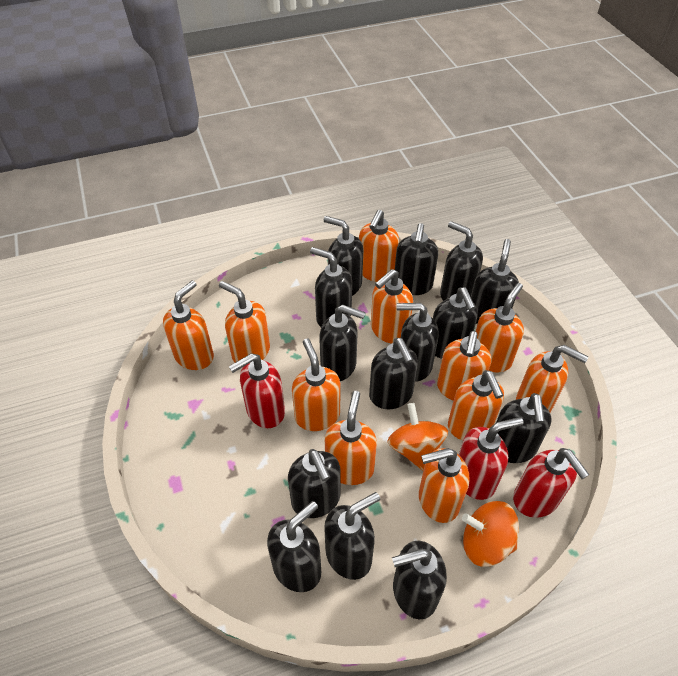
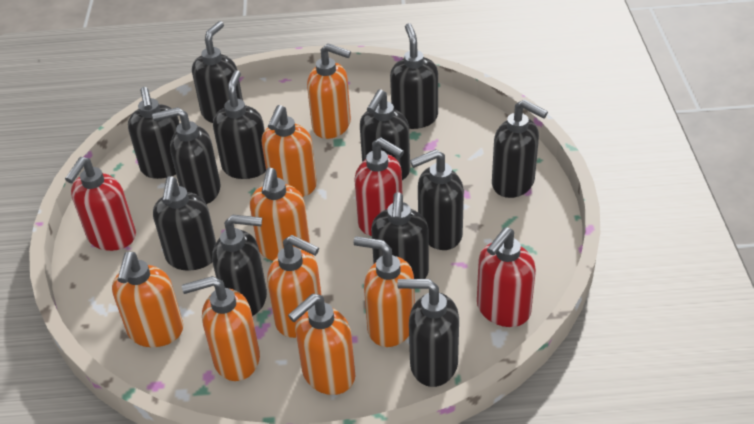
black soap dispenser: [267,501,321,592] [288,449,340,518] [310,247,352,327] [319,305,366,381] [324,216,363,296] [324,492,380,580] [369,338,418,409] [392,541,447,619] [395,223,438,295] [397,303,439,381] [433,288,478,359] [440,221,483,301] [471,239,519,324] [496,393,551,463] = 14 -> [128,87,180,179] [152,107,221,204] [153,176,216,271] [192,21,243,123] [212,215,267,316] [213,70,266,179] [360,89,410,180] [371,192,429,279] [390,23,438,129] [397,279,459,387] [410,149,464,250] [492,99,548,198] = 12
orange soap dispenser: [163,280,214,370] [219,281,270,363] [292,339,340,431] [325,391,377,485] [359,210,399,282] [371,269,413,343] [419,448,470,523] [437,331,491,401] [448,370,504,440] [476,283,524,373] [516,345,588,412] = 11 -> [112,252,184,347] [182,276,260,381] [250,168,310,261] [262,105,317,197] [267,235,322,338] [288,294,355,395] [307,43,351,139] [354,236,415,347] = 8
orange spinning top: [387,403,448,471] [462,501,519,567] = 2 -> none = 0

